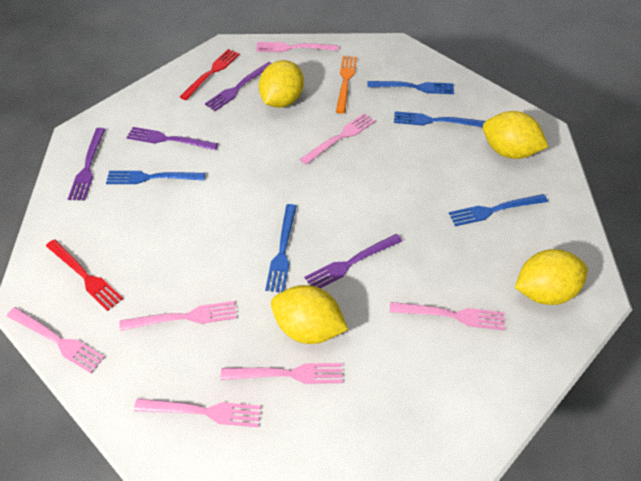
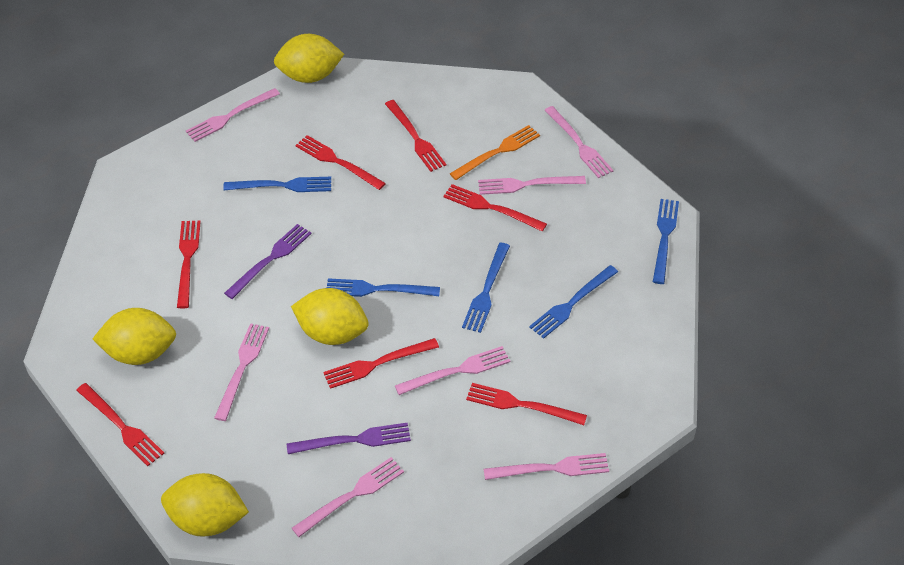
purple fork: [68,128,105,201] [126,127,218,150] [205,62,272,111] [305,234,402,288] = 4 -> [224,224,311,299] [287,423,411,454] = 2
red fork: [46,239,123,311] [180,49,240,100] = 2 -> [76,383,165,466] [177,221,201,309] [295,135,386,190] [323,338,439,389] [385,100,446,172] [443,184,547,232] [466,383,587,425] = 7

